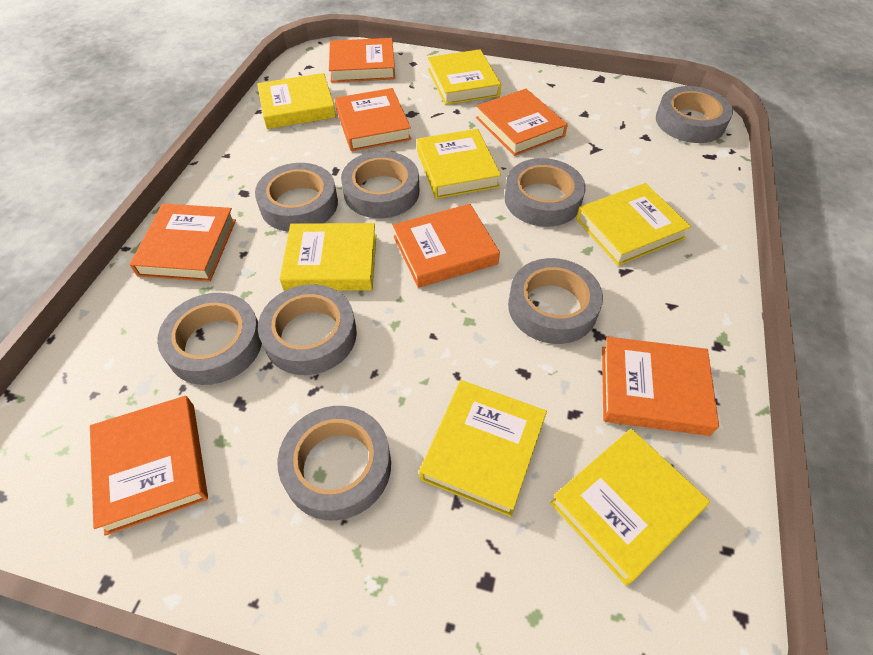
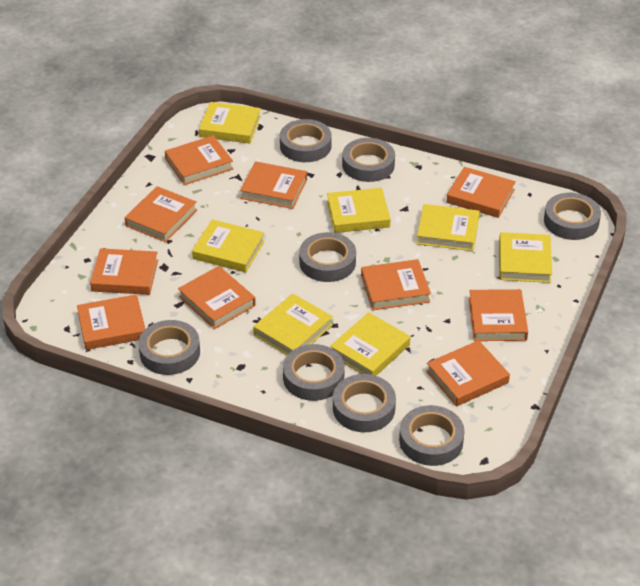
orange book: [90,396,208,536] [130,203,236,282] [329,38,395,83] [335,88,411,151] [393,204,500,288] [476,89,568,156] [602,337,719,436] = 7 -> [77,294,145,350] [90,248,158,295] [125,186,197,242] [165,135,233,185] [178,266,256,329] [240,161,307,209] [361,259,431,310] [426,340,510,406] [446,167,516,218] [469,289,528,341] = 10

